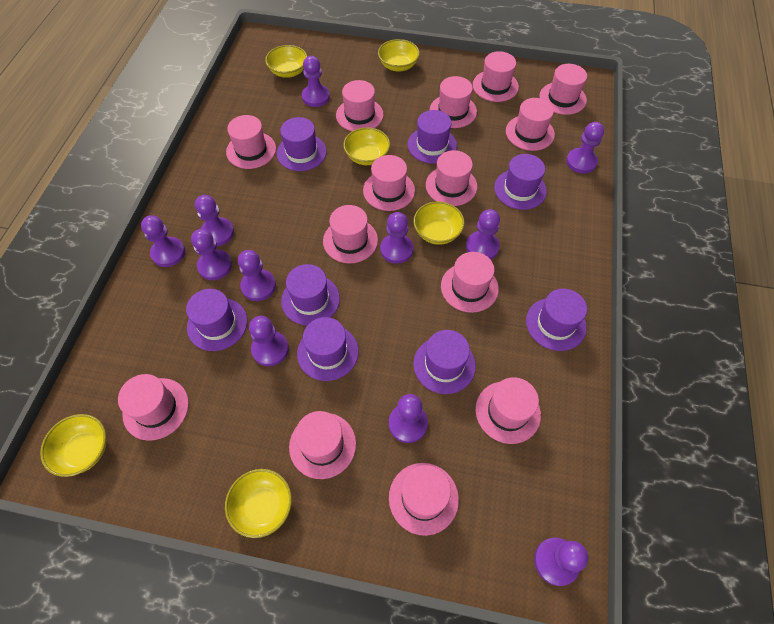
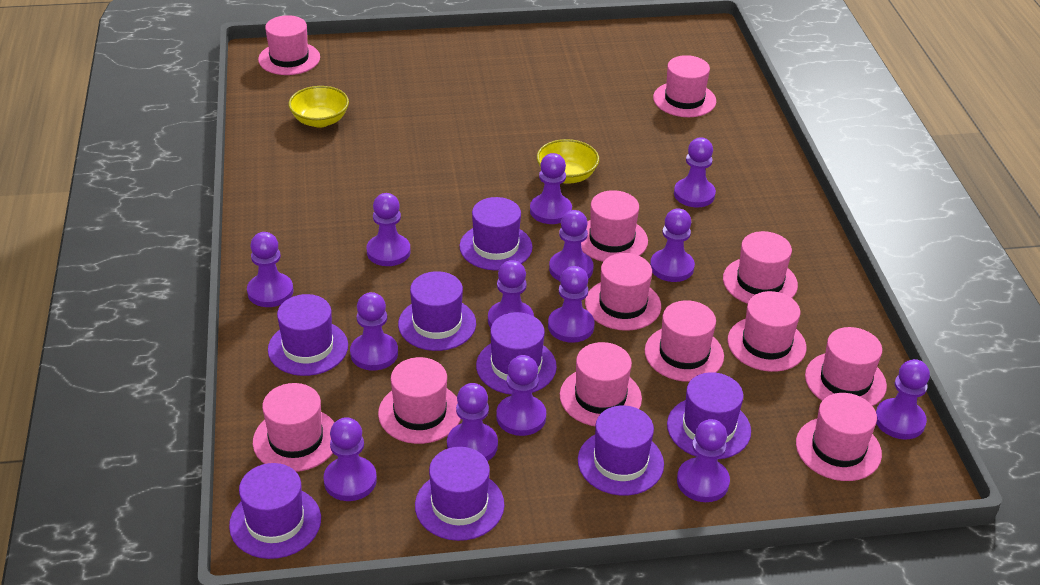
pink hat: [118,374,189,441] [226,115,276,169] [289,411,356,479] [323,205,378,263] [336,80,384,131] [363,155,415,211] [389,463,459,536] [426,150,477,206] [430,76,477,128] [441,252,499,313] [473,51,519,102] [476,377,541,444] [506,98,555,151] [539,64,587,115] = 14 -> [253,383,335,472] [258,15,320,75] [378,357,461,444] [560,342,642,426] [581,190,648,262] [585,253,661,331] [645,300,724,382] [653,55,716,117] [723,231,798,304] [727,291,806,372] [796,393,882,481] [805,327,887,406] = 12
purple pawn: [141,215,185,267] [191,229,232,280] [195,195,234,246] [238,250,276,301] [249,316,289,366] [302,56,330,107] [380,212,413,264] [389,394,428,443] [466,209,500,260] [534,538,588,586] [566,122,604,174] = 11 -> [247,232,293,307] [323,417,377,501] [350,292,398,371] [366,193,411,266] [447,383,498,461] [488,260,534,328] [496,355,546,436] [530,153,572,224] [548,266,595,343] [549,210,594,281] [650,208,695,282] [674,138,716,207] [677,419,730,502] [876,359,930,439] = 14
yellow bowl: [40,414,106,477] [225,469,292,538] [265,45,307,78] [343,127,390,165] [378,39,420,72] [414,202,465,245] = 6 -> [288,86,349,128] [537,139,599,184] = 2

